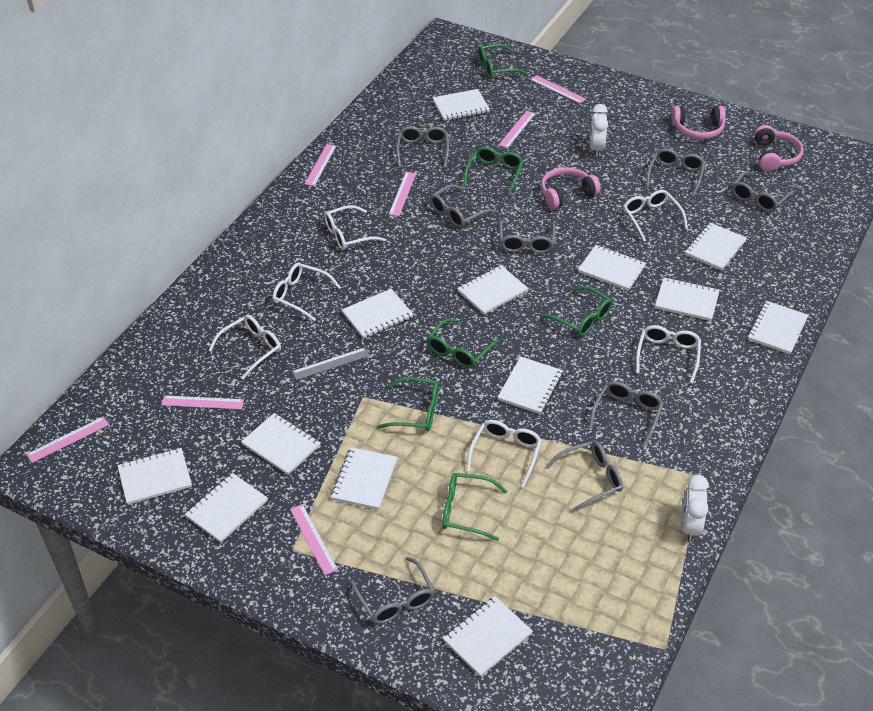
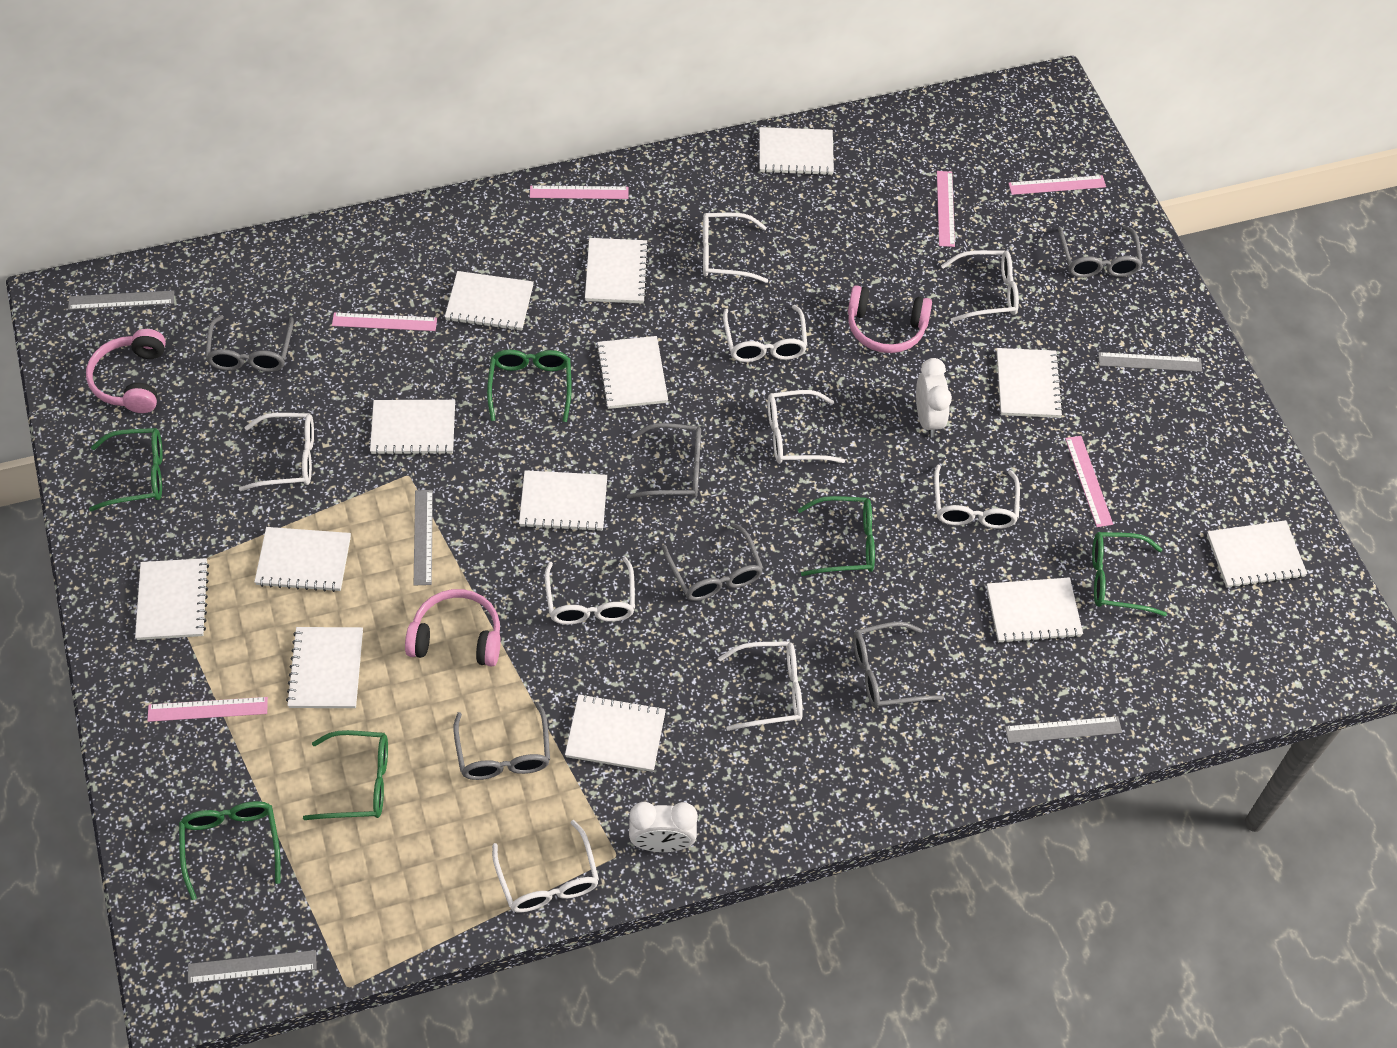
grey glasses: [350,557,435,624] [396,126,449,168] [430,184,495,228] [499,220,556,253] [546,441,623,512] [589,381,664,447] [646,148,705,197] [732,171,795,212] = 8 -> [205,315,294,372] [453,702,550,780] [627,423,701,499] [662,523,764,601] [853,622,944,708] [1058,226,1143,278] = 6
grey ruler: [292,347,370,380] = 1 -> [68,290,174,310] [188,950,317,984] [414,490,433,586] [1005,716,1122,743] [1098,352,1202,372] = 5
pink ruler: [26,417,109,463] [162,395,244,410] [290,504,338,575] [305,144,336,186] [389,172,416,216] [499,111,536,148] [530,75,586,103] = 7 -> [147,697,268,722] [332,312,437,331] [530,185,629,199] [937,171,955,247] [1008,175,1106,195] [1065,436,1113,527] = 6
white glasses: [209,315,281,379] [272,263,341,321] [324,205,386,250] [466,420,542,487] [623,190,688,241] [636,325,701,383] = 6 -> [239,413,314,491] [492,820,599,912] [545,557,635,625] [703,213,768,283] [718,641,803,731] [723,305,807,362] [768,390,845,463] [934,465,1020,529] [941,250,1019,322] = 9

